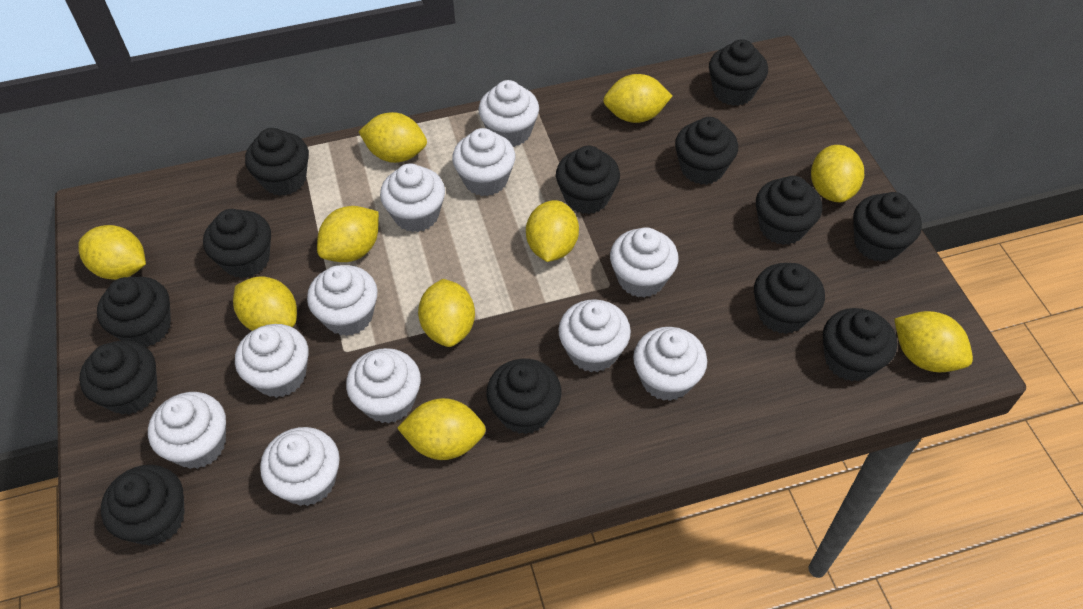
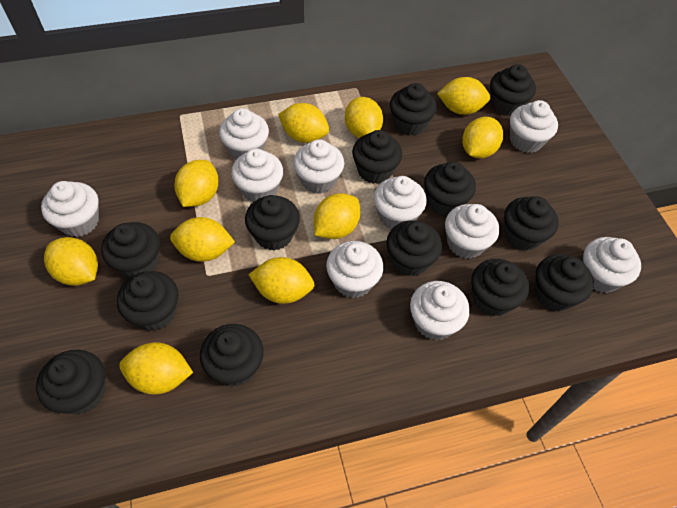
white cupcake: [148,392,226,469] [235,324,309,398] [260,427,340,506] [307,265,378,336] [346,348,421,424] [380,163,445,232] [452,128,515,196] [478,80,539,147] [558,299,631,372] [610,227,679,298] [633,327,707,401] = 11 -> [41,181,99,237] [219,108,269,160] [231,148,283,202] [293,139,344,194] [326,241,384,298] [374,176,427,229] [410,281,470,340] [445,204,499,259] [510,100,558,153] [582,237,641,293] = 10

